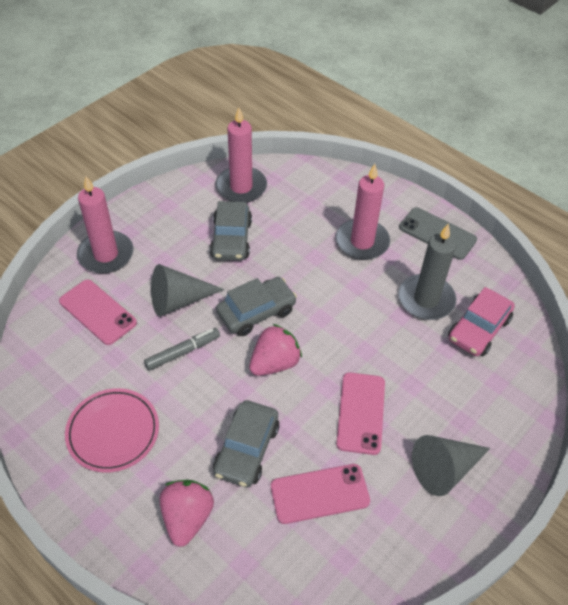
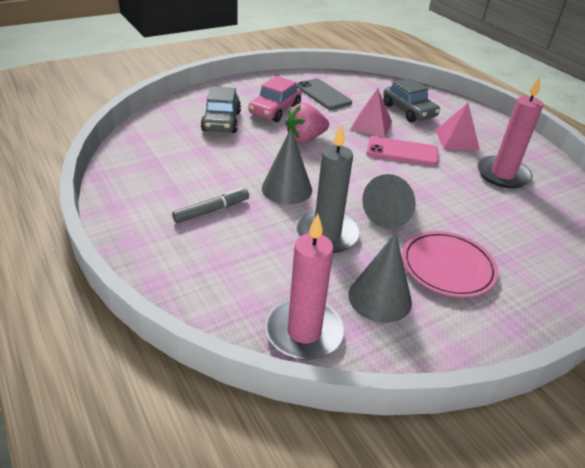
grey car: [210,201,252,261] [213,400,279,487] [216,277,297,336] = 3 -> [201,86,241,133] [383,78,440,122] = 2
grey cone: [151,264,225,316] [412,435,490,496] = 2 -> [262,128,312,204] [348,233,412,323] [362,174,416,229] = 3
pink candle: [77,176,133,273] [215,108,267,203] [336,164,390,260] = 3 -> [265,214,344,360] [477,77,543,188] = 2
pink phone: [59,279,137,345] [271,464,370,524] [336,372,385,455] = 3 -> [367,136,439,166] = 1
pink pyramid: none = 0 -> [350,88,392,137] [435,103,480,150] = 2
pink strawberry: [160,480,214,547] [249,324,302,376] = 2 -> [285,103,329,143] = 1

